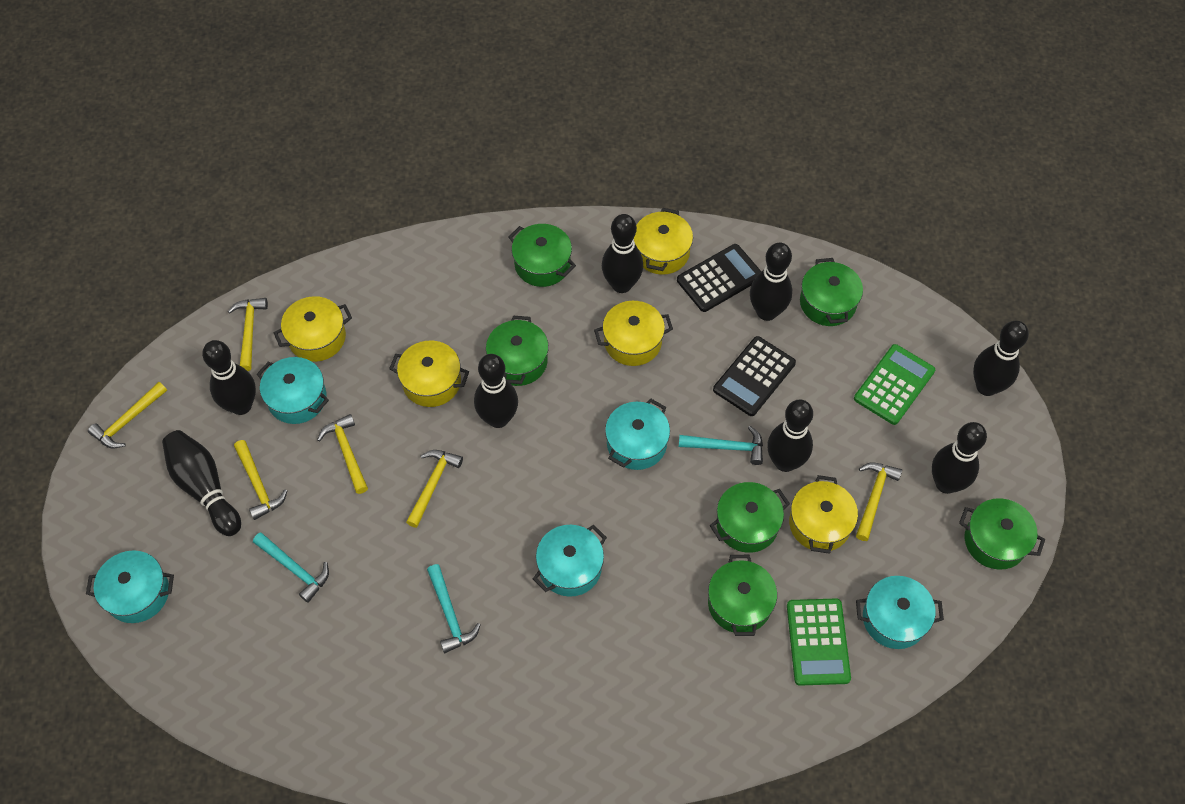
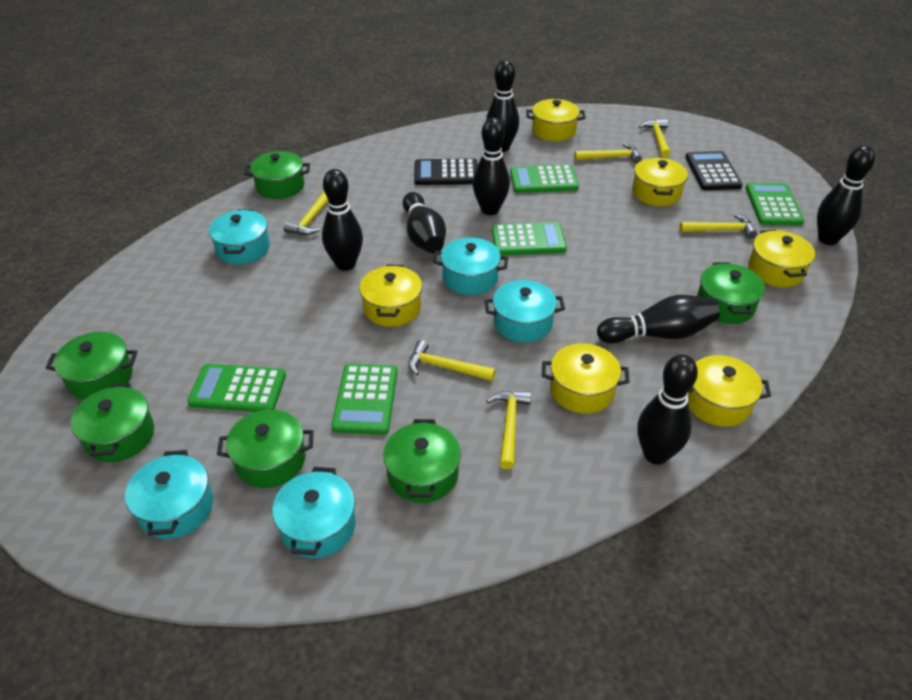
black bowling pin: [162,430,241,536] [202,340,256,415] [474,354,518,428] [602,214,643,293] [750,243,792,321] [767,399,813,472] [932,422,987,494] [973,321,1029,396] = 8 -> [322,169,363,271] [403,192,446,253] [473,118,510,215] [486,60,519,152] [597,295,720,344] [637,354,698,465] [817,145,875,245] = 7
green calculator: [787,598,851,686] [854,344,935,425] = 2 -> [187,364,286,412] [332,364,398,435] [492,222,567,255] [510,165,579,193] [746,183,804,226] = 5
turquoise hammer: [253,532,329,603] [427,564,480,653] [679,426,763,465] = 3 -> none = 0
yellow pot: [274,296,352,362] [389,341,469,407] [594,301,673,366] [633,208,693,275] [789,475,858,554] = 5 -> [359,264,422,327] [526,99,586,141] [542,343,630,414] [632,157,688,206] [688,355,771,427] [748,229,815,287] = 6

